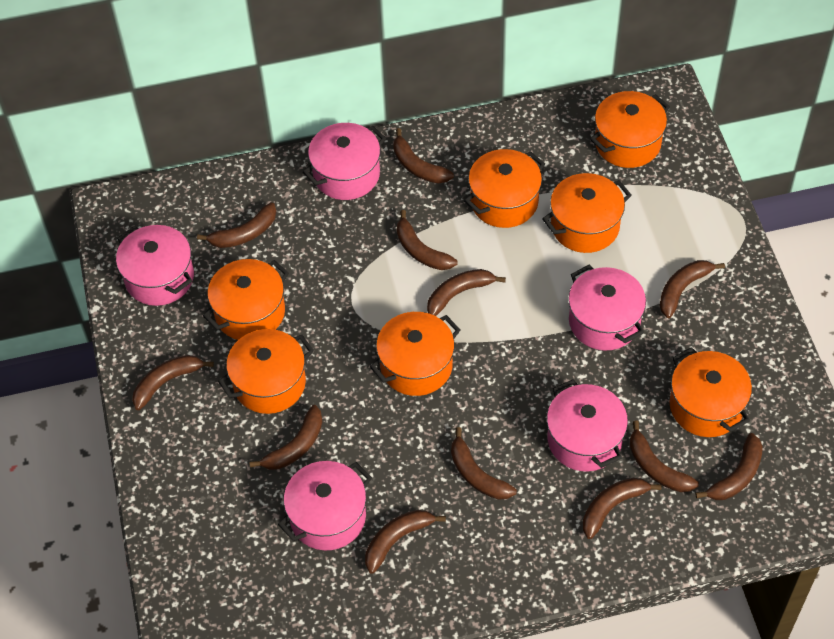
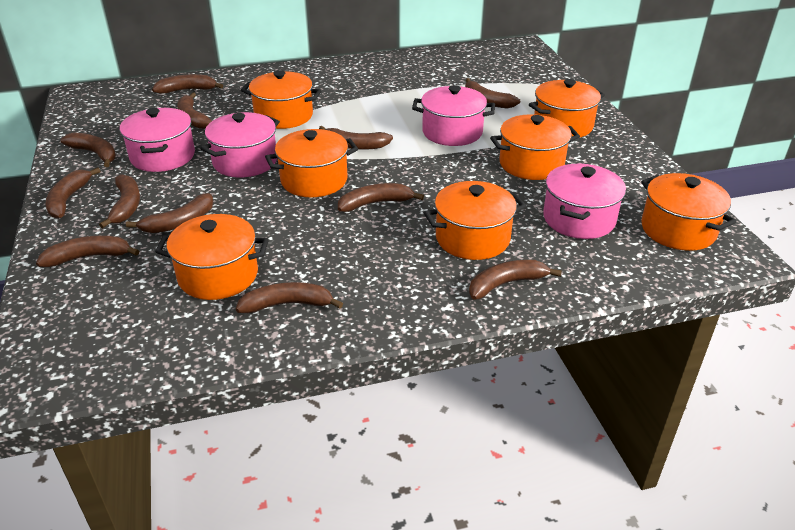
pink pot: [116,225,194,306] [278,461,372,550] [303,123,386,200] [547,379,628,471] [568,265,646,351] = 5 -> [120,108,195,172] [201,112,280,177] [412,85,495,146] [543,164,626,239] = 4

